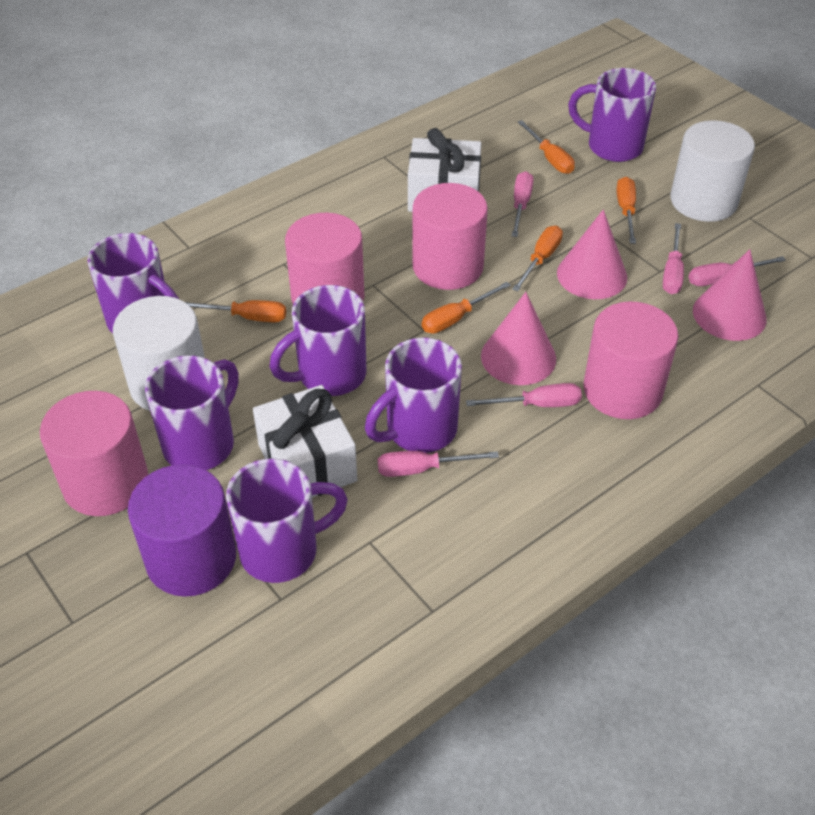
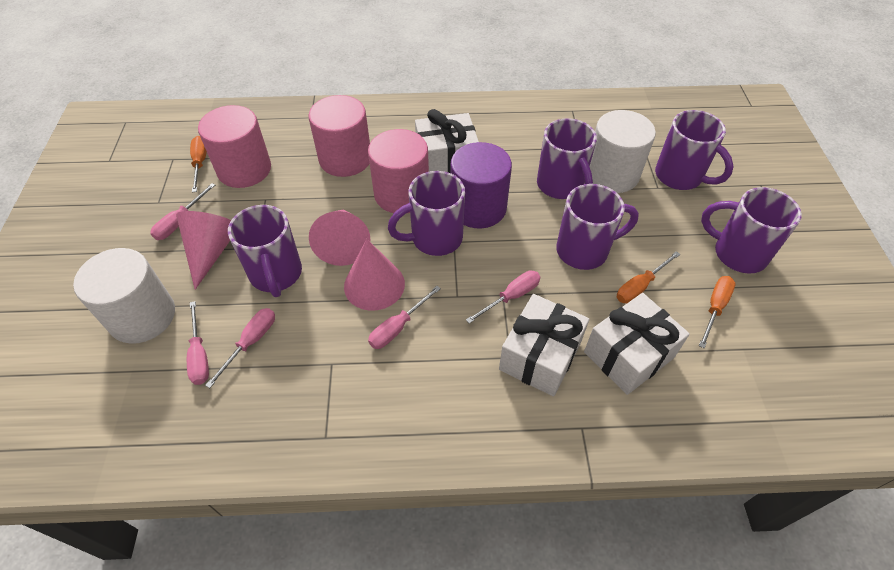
orange screwdriver: [185,300,286,322] [422,282,511,334] [512,226,563,291] [518,120,575,174] [616,177,636,244] = 5 -> [190,136,207,192] [617,251,680,303] [699,276,735,348] = 3
pink cylinder: [40,391,148,516] [285,213,365,304] [412,183,488,290] [583,301,678,419] = 4 -> [198,105,271,188] [309,95,370,177] [368,129,429,213] = 3
white gift: [253,385,357,498] [408,128,481,212] = 2 -> [415,109,479,173] [499,294,589,396] [584,293,690,395] = 3

